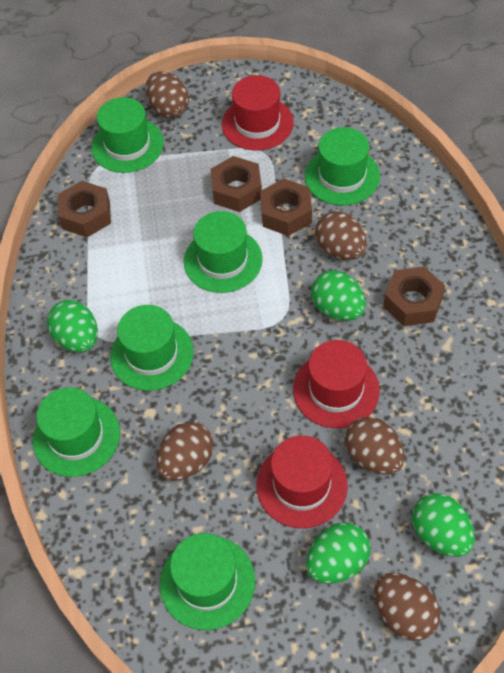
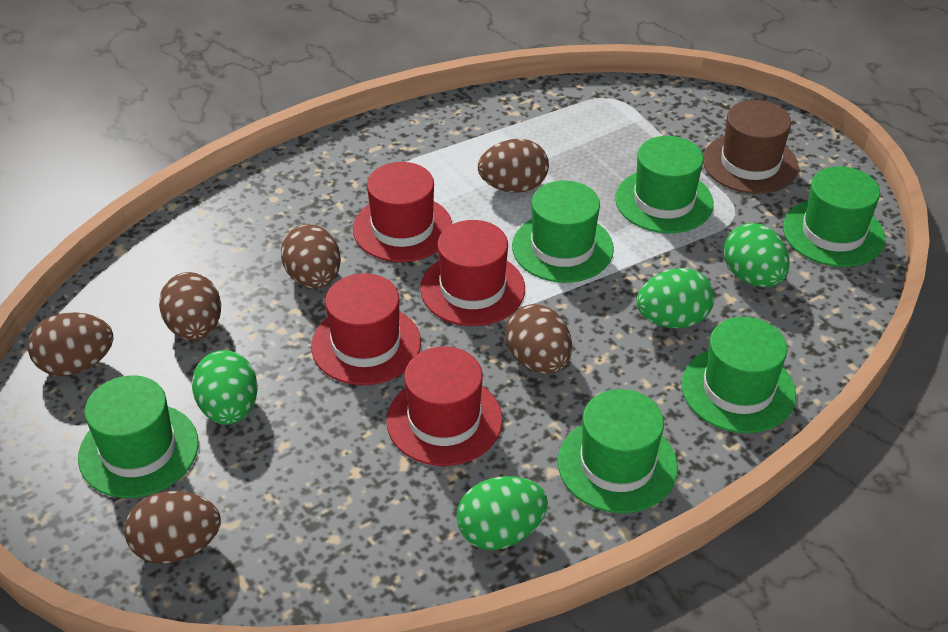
brown egg: [146,71,189,118] [156,422,214,481] [315,211,367,260] [345,416,405,475] [374,573,440,641] = 5 -> [28,312,114,376] [124,491,221,564] [159,272,221,341] [281,224,341,289] [478,139,549,193] [505,304,572,374] = 6
brown hat: none = 0 -> [703,100,799,194] = 1
brown nut: [58,181,111,237] [210,156,262,212] [260,179,312,236] [383,267,445,326] = 4 -> none = 0
red hat: [222,75,294,150] [256,435,348,528] [293,340,380,428] = 3 -> [311,273,421,385] [353,162,452,262] [386,346,502,466] [420,220,525,326] = 4

